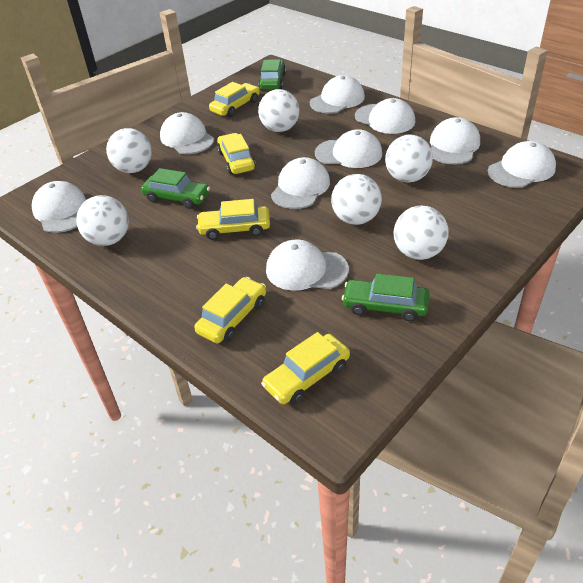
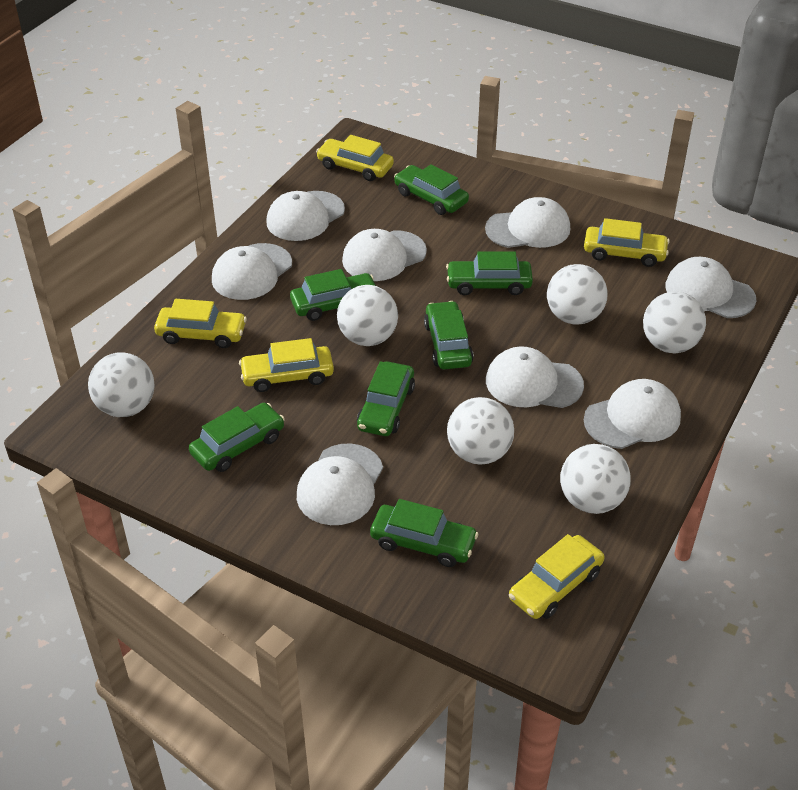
green car: [141,168,210,209] [258,59,286,90] [342,274,429,322] = 3 -> [189,403,285,472] [290,269,376,321] [357,361,415,436] [370,499,478,567] [394,164,469,215] [424,301,474,369] [446,251,533,295] = 7
white cap: [32,181,86,233] [160,112,214,154] [266,240,349,291] [271,157,330,209] [310,75,365,114] [315,129,382,168] [355,98,415,134] [430,117,480,165] [488,141,556,188] = 9 -> [212,243,292,300] [266,191,345,241] [297,443,383,525] [342,229,427,281] [485,197,570,248] [486,346,584,408] [584,379,681,449] [665,257,756,318] = 8

